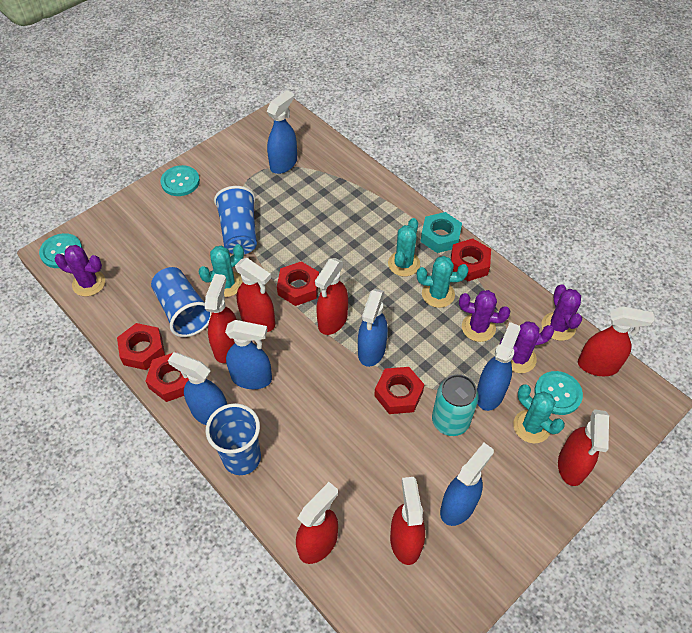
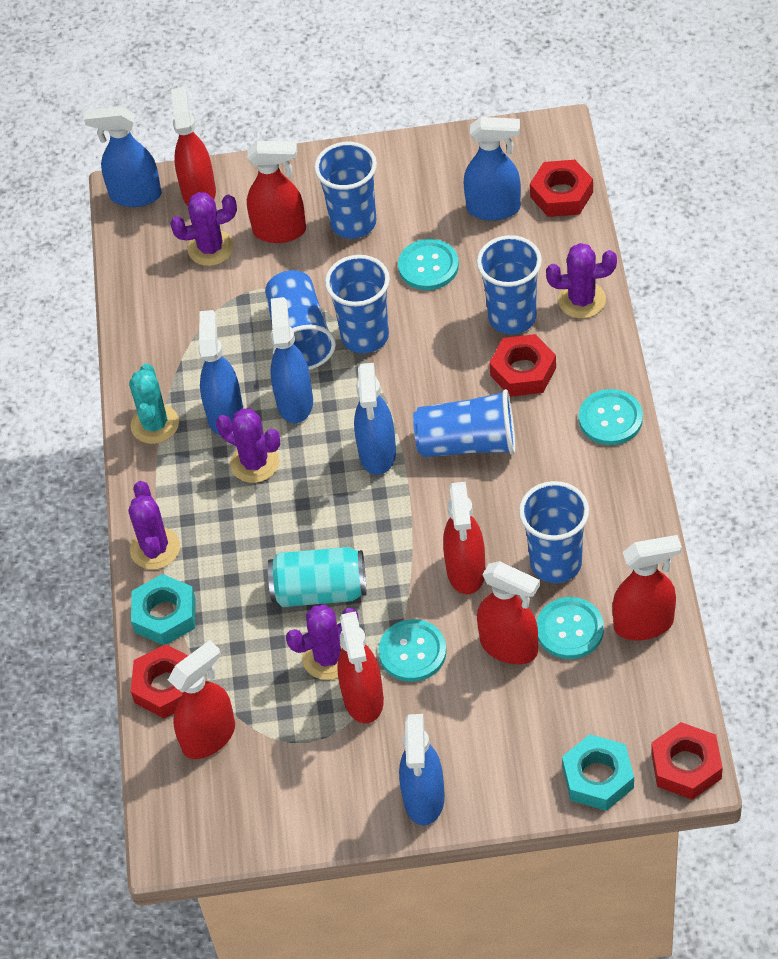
blue cup: [151,267,212,337] [206,403,261,475] [214,186,257,254] = 3 -> [265,270,336,370] [314,142,377,239] [325,255,390,353] [413,389,515,457] [477,235,542,335] [519,481,589,583] = 6
purple cactus: [55,245,105,296] [459,290,510,342] [499,321,554,373] [541,284,582,341] = 4 -> [128,481,180,570] [170,192,237,266] [216,408,280,483] [286,605,359,680] [546,243,617,318] = 5
red nut: [117,323,165,370] [146,353,189,402] [277,261,319,306] [374,367,425,414] [451,238,491,281] = 5 -> [131,644,188,718] [489,334,556,397] [530,160,593,217] [651,722,723,800] = 4
turquoise button: [39,233,82,268] [160,165,200,196] [534,371,583,415] = 3 -> [378,619,447,682] [398,239,459,290] [537,597,604,659] [579,389,643,445] = 4
turquoise cactus: [199,244,244,297] [388,218,420,276] [417,256,468,308] [513,384,565,443] = 4 -> [129,363,179,444] = 1
turquoise nut: [421,212,462,253] = 1 -> [131,574,196,645] [562,734,634,811] = 2

